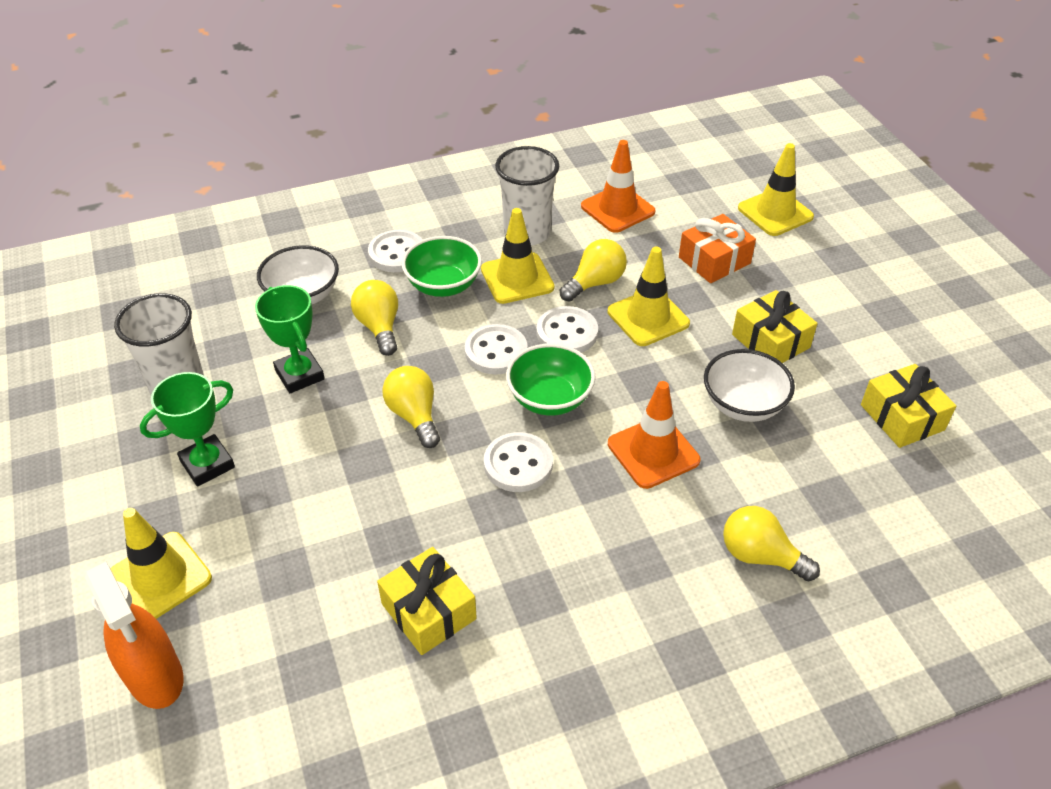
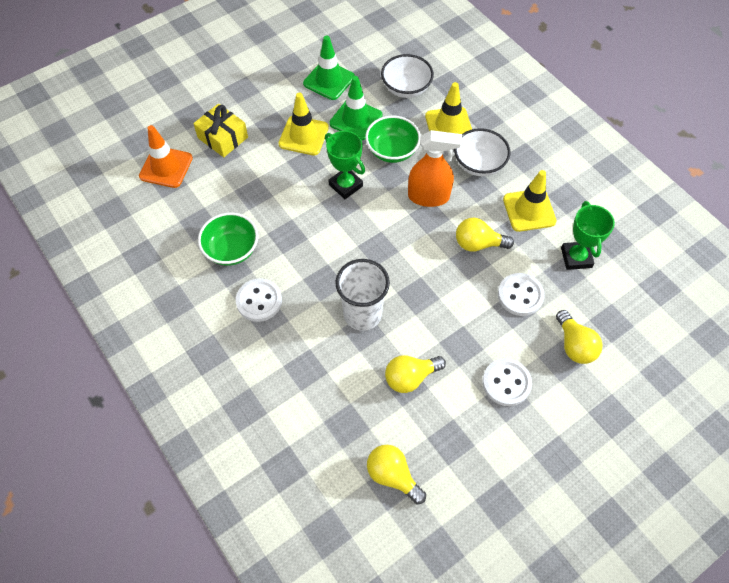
green traffic cone: none = 0 -> [303,36,355,100] [330,76,382,140] = 2
orange gift: [679,214,756,283] = 1 -> none = 0
orange traffic cone: [581,140,655,233] [608,381,700,489] = 2 -> [139,125,193,188] = 1
white button: [368,230,423,272] [465,324,527,375] [484,432,553,492] [537,306,598,353] = 4 -> [236,278,282,322] [483,358,532,406] [498,273,545,316] = 3
white cup: [114,293,204,395] [495,146,559,246] = 2 -> [335,259,390,331] = 1
yellow gift: [377,547,477,655] [732,290,818,363] [861,364,956,448] = 3 -> [193,104,248,157] = 1
yellow traffic cone: [110,508,212,619] [481,208,555,304] [608,247,690,346] [738,143,814,236] = 4 -> [278,93,329,156] [425,82,472,134] [503,170,557,232] = 3

